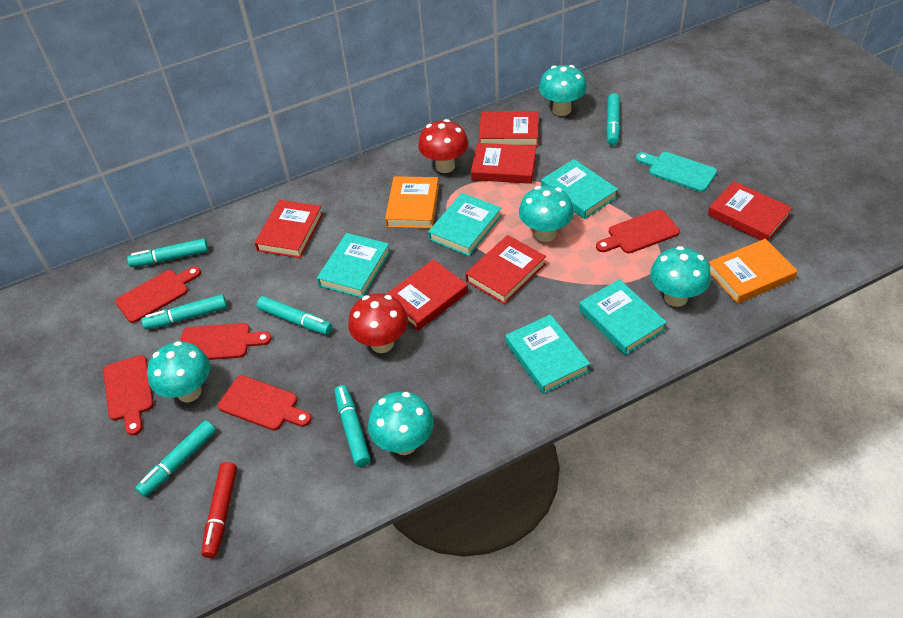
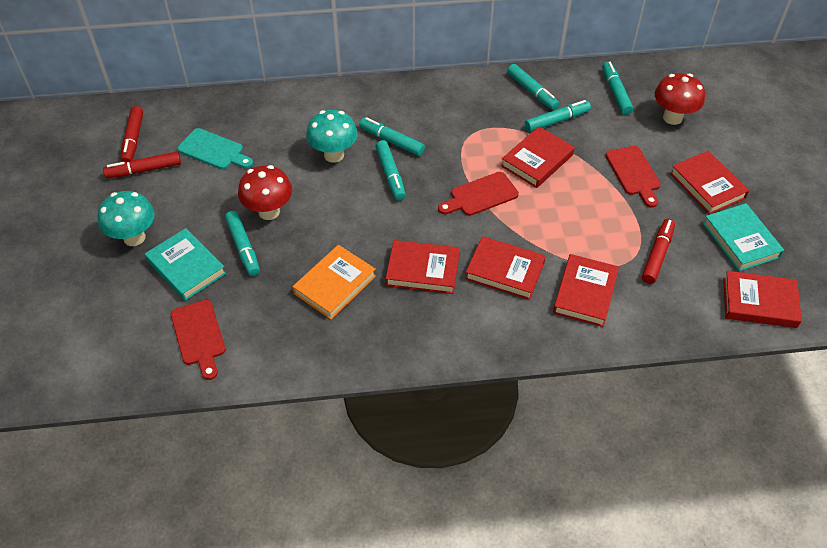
orange book: [385,176,439,228] [709,239,798,304] = 2 -> [293,245,376,320] = 1
red cutting board: [103,355,154,436] [115,266,201,323] [181,323,272,360] [218,376,312,430] [596,209,680,253] = 5 -> [171,300,226,380] [438,172,519,216] [605,146,661,207] = 3
red marker: [201,462,237,558] = 1 -> [103,152,181,178] [121,106,143,162] [642,219,675,284] = 3
turquoise book: [317,233,390,298] [428,193,502,256] [505,314,590,394] [541,159,618,219] [579,279,667,355] = 5 -> [145,228,226,301] [703,203,784,271] = 2
turquoise mushroom: [147,341,210,402] [368,391,434,455] [519,186,574,242] [539,65,587,116] [650,246,711,307] = 5 -> [98,191,155,246] [306,110,358,162] = 2

